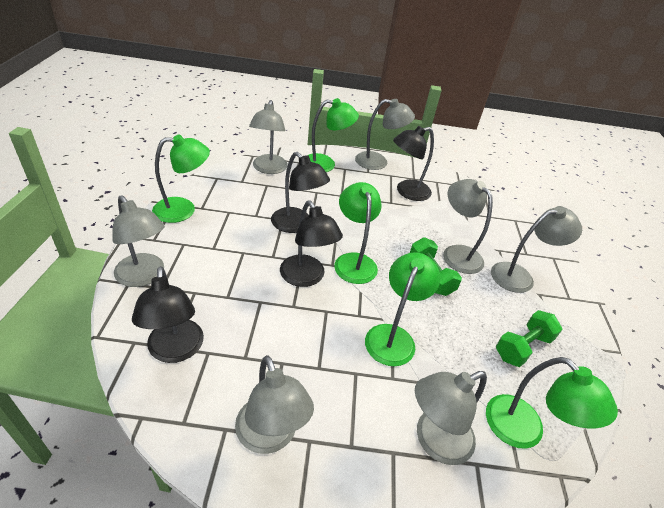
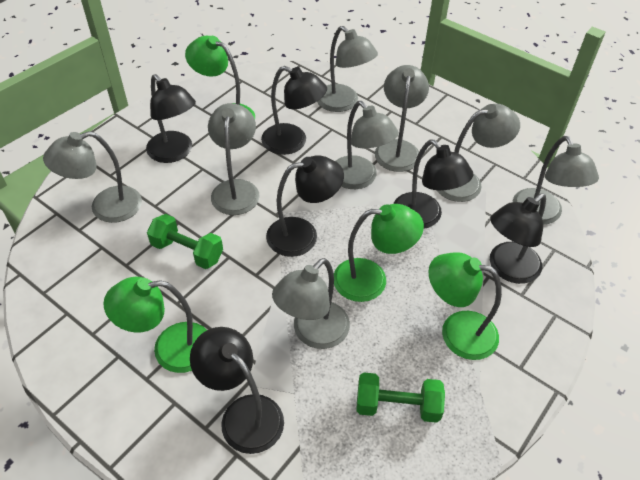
black lamp: [132,266,204,363] [271,152,330,233] [280,201,343,287] [393,126,434,201] = 4 -> [146,74,196,163] [190,327,284,454] [261,66,327,155] [266,155,344,257] [393,140,473,229] [490,193,546,284] = 6
green lamp: [152,135,210,223] [308,98,359,172] [334,182,381,284] [365,252,440,366] [486,357,618,449] = 5 -> [103,277,207,373] [185,36,255,119] [334,204,424,302] [428,252,502,360] = 4
grey lamp: [112,195,165,287] [235,355,314,454] [249,100,288,174] [355,99,415,170] [415,371,487,465] [443,179,493,274] [491,206,582,293] = 7 -> [43,131,142,223] [208,103,259,215] [272,258,350,349] [317,26,378,112] [336,101,399,189] [375,65,429,172] [437,104,520,202] [513,136,599,225] = 8

